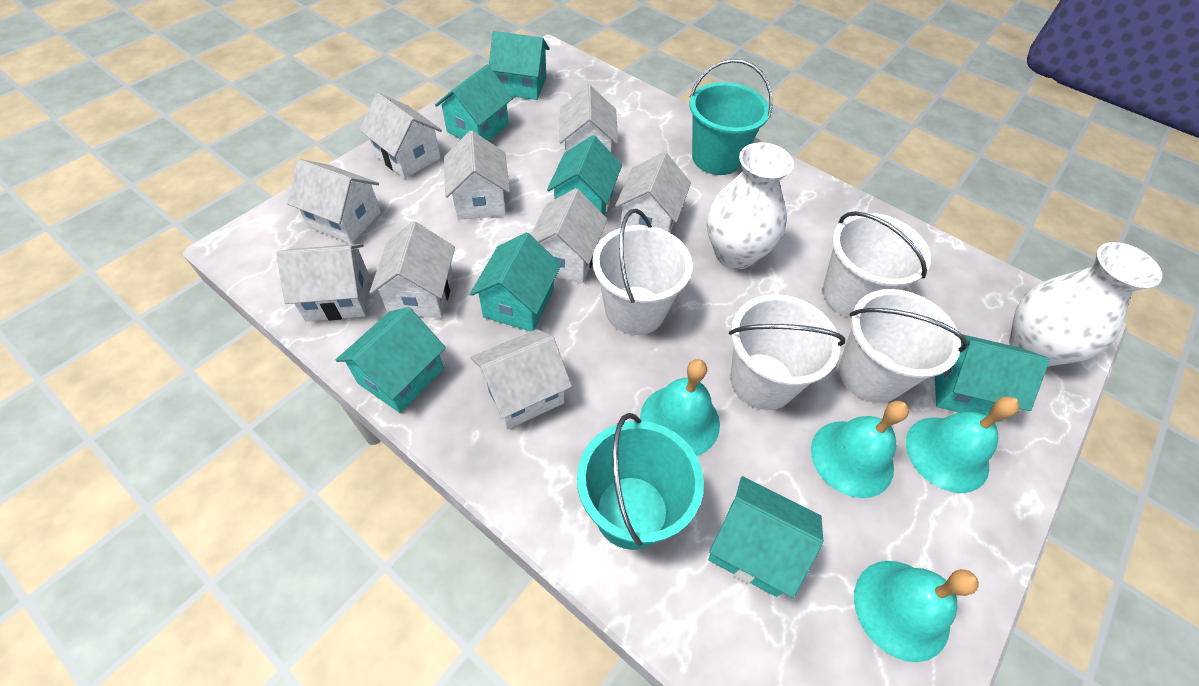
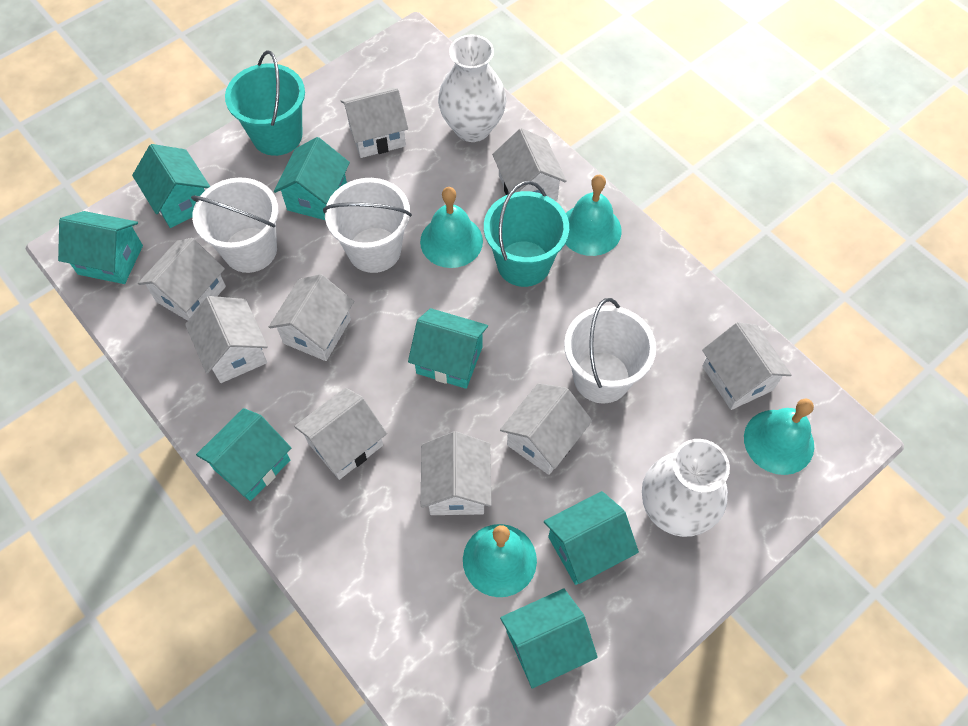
white bucket: [592,209,693,335] [729,294,845,410] [822,211,931,318] [839,289,968,403] = 4 -> [191,177,278,273] [323,178,412,273] [564,298,656,403] = 3

